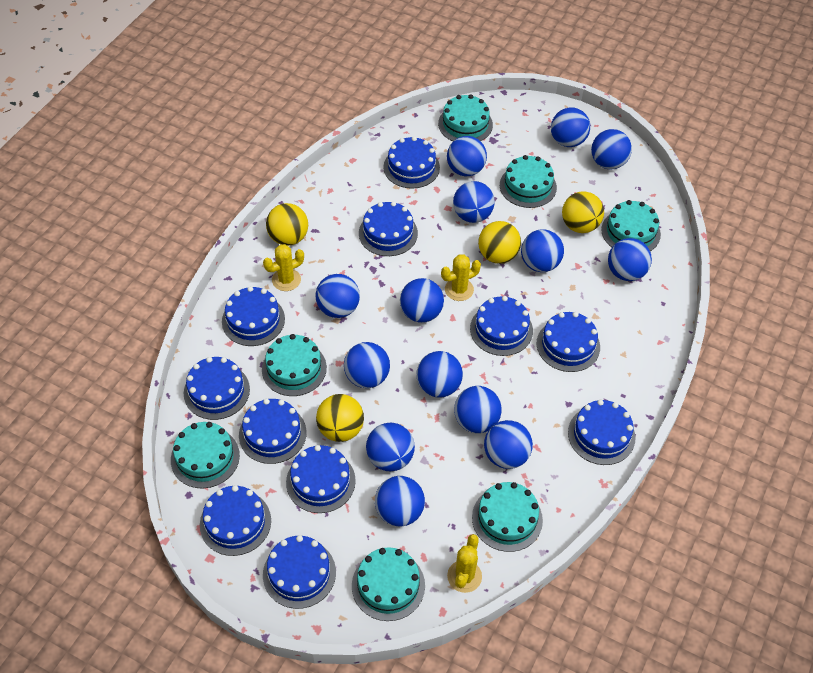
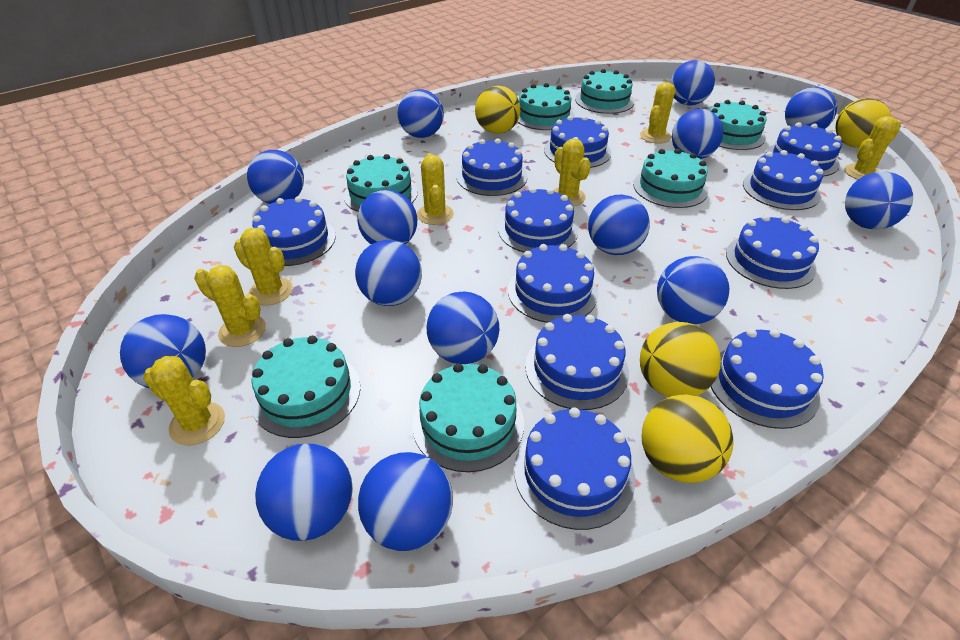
yellow cactus: [263,244,304,291] [441,254,481,301] [447,534,482,593] = 3 -> [143,356,225,445] [194,265,266,347] [234,228,293,306] [417,153,454,225] [554,138,591,206] [640,82,676,144] [844,116,901,180] = 7

